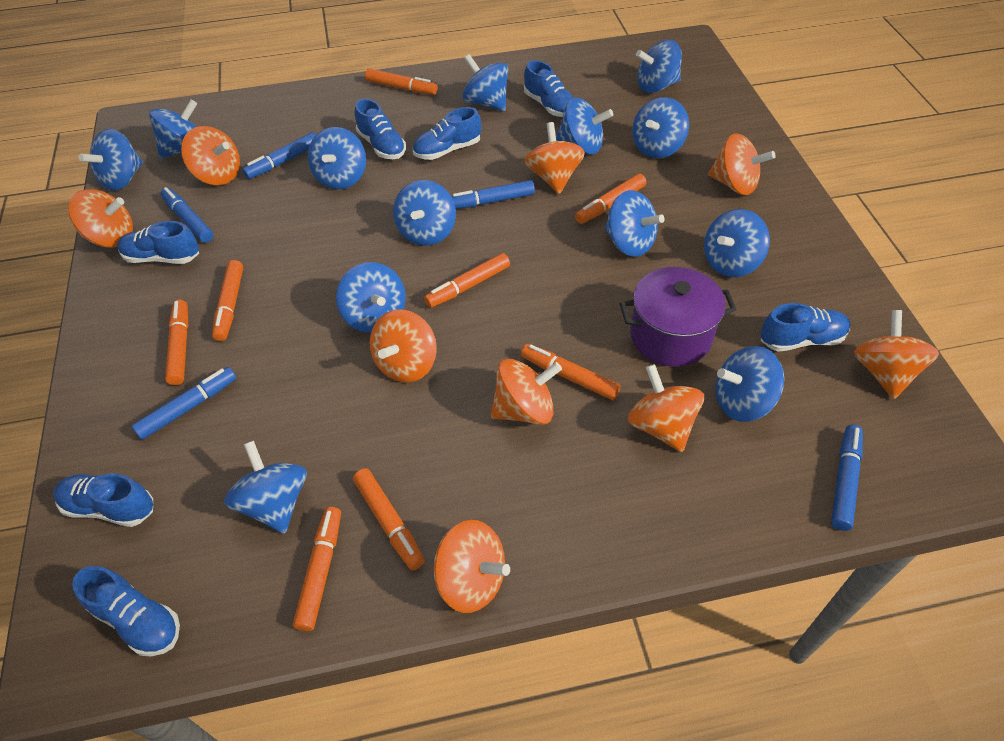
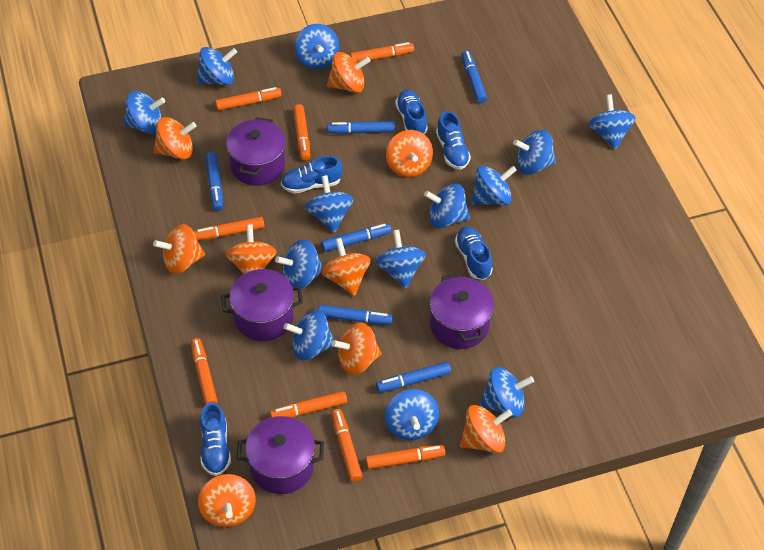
blue marker: [131,367,236,440] [161,187,214,243] [242,132,316,179] [451,180,535,209] [831,425,863,531] = 5 -> [205,152,223,211] [318,305,393,325] [321,223,391,252] [327,121,395,134] [376,362,451,392] [461,51,487,103] = 6
blue shoe: [53,473,153,527] [72,566,180,656] [117,221,199,264] [355,99,406,159] [413,107,481,160] [524,60,573,117] [760,303,850,352] = 7 -> [200,402,231,476] [281,156,342,194] [395,90,428,134] [436,111,471,170] [455,227,493,280] = 5
purple pot: [620,267,737,367] = 1 -> [221,269,303,341] [226,117,286,186] [237,416,324,494] [430,273,494,349] = 4

